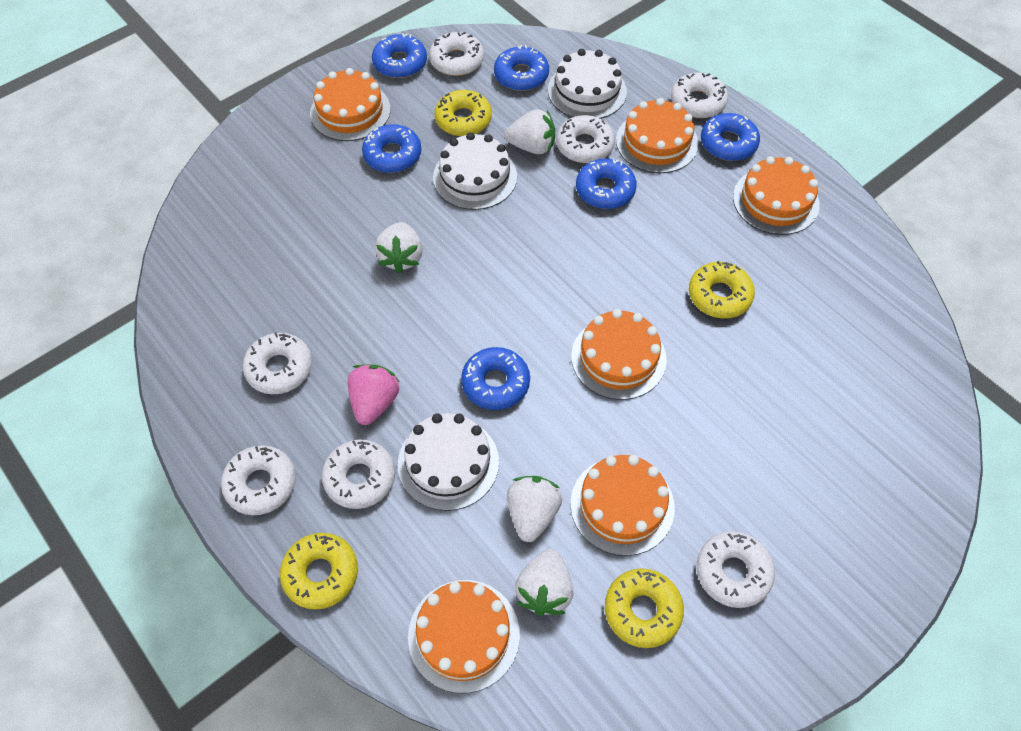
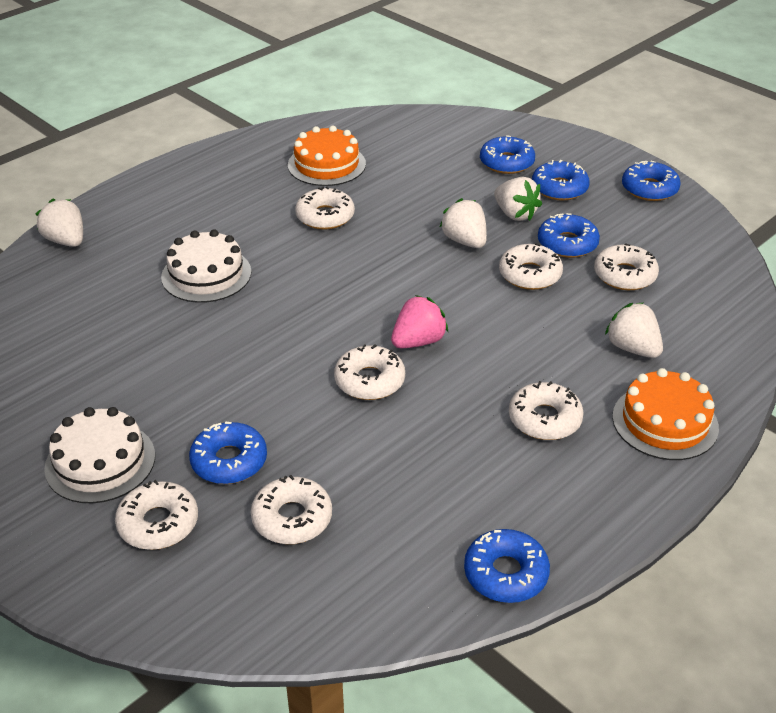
orange cake: [310,68,390,141] [408,580,520,693] [571,309,667,400] [571,455,675,556] [616,98,698,173] [733,156,820,235] = 6 -> [288,126,366,186] [612,368,719,460] = 2
white cake: [398,413,499,511] [433,132,517,210] [548,49,627,119] = 3 -> [44,407,155,503] [161,229,251,303] = 2
yellow donut: [280,533,358,610] [434,90,492,136] [605,568,684,648] [689,261,755,319] = 4 -> none = 0

